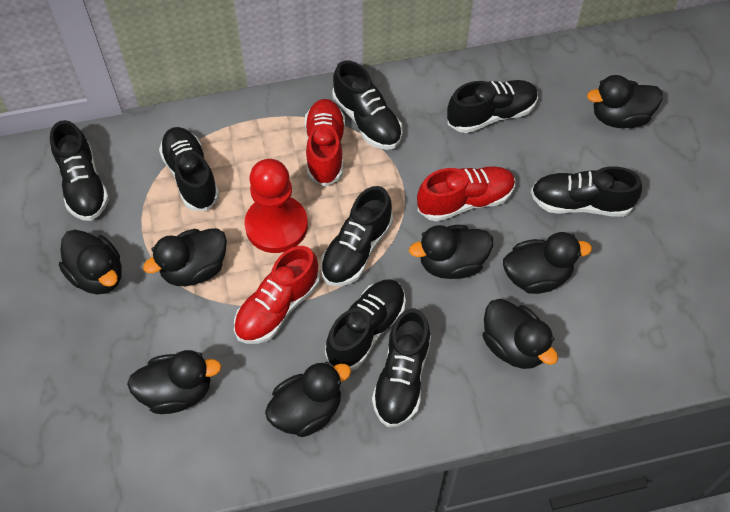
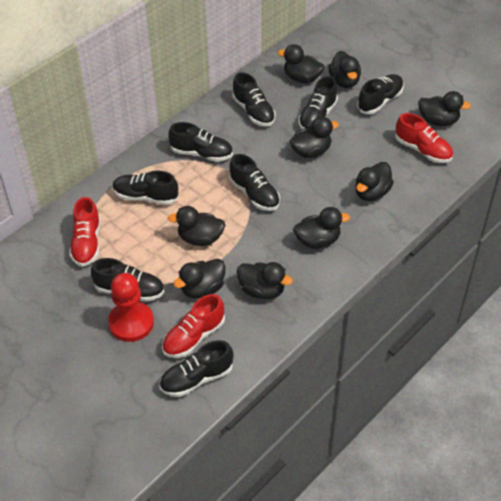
black duck: [59,230,122,294] [127,350,222,414] [143,228,227,286] [265,362,351,437] [409,225,493,279] [482,299,558,369] [503,232,592,294] [587,75,663,128] = 8 -> [168,206,225,246] [173,259,226,298] [237,262,293,299] [278,44,324,83] [290,117,339,158] [294,207,350,249] [328,51,361,88] [355,162,394,201] [418,91,471,126] = 9

